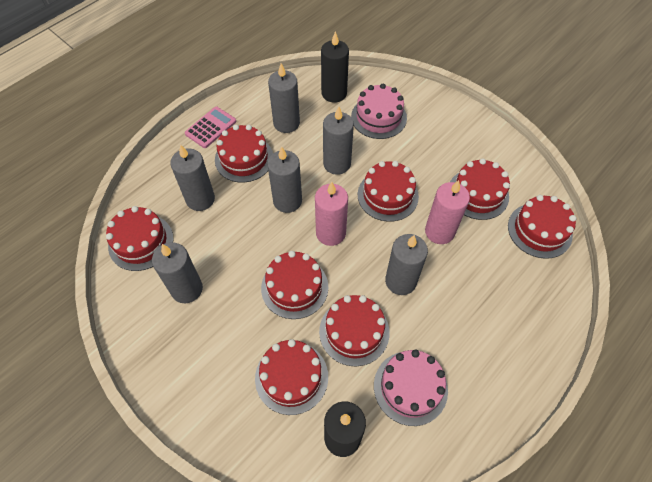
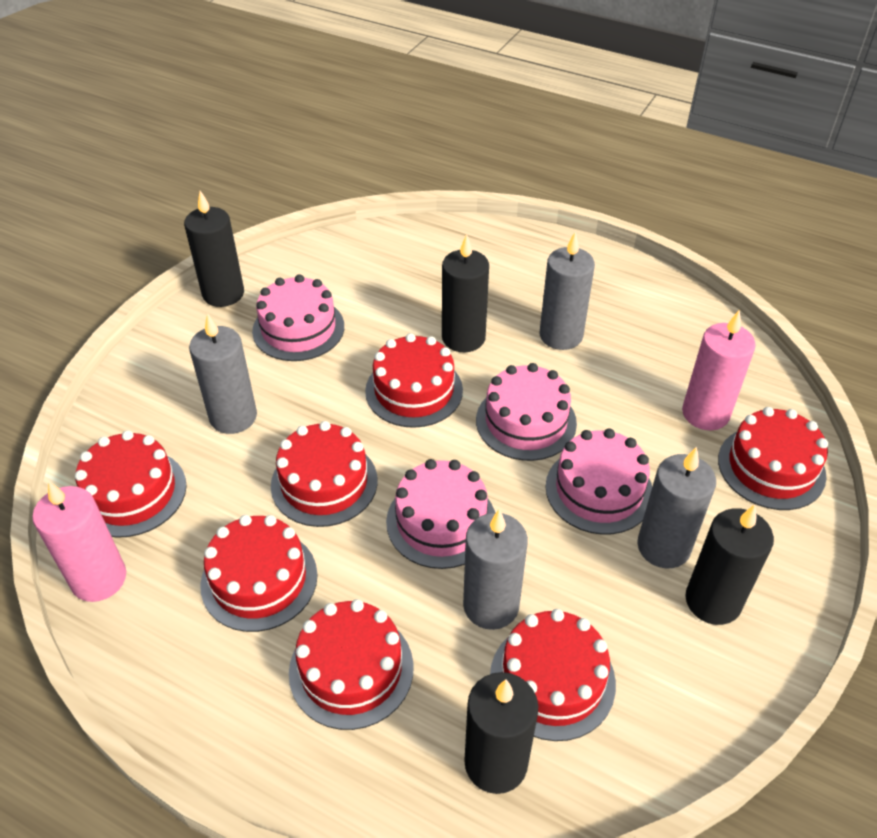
black candle: [321,31,349,103] [324,401,366,457] = 2 -> [184,191,244,307] [442,234,489,352] [464,672,539,794] [685,504,774,625] = 4
grey candle: [152,242,203,303] [170,144,215,211] [267,146,302,213] [268,63,300,133] [323,106,354,175] [385,234,428,295] = 6 -> [189,313,257,434] [463,509,528,630] [540,232,595,350] [637,447,716,568] = 4
pink cake: [351,84,407,139] [374,350,448,426] = 2 -> [252,274,344,361] [386,459,495,569] [476,363,577,461] [546,429,652,535] = 4
pink calculator: [185,107,236,148] = 1 -> none = 0
red cake: [106,206,173,271] [215,125,273,183] [255,339,328,415] [261,251,328,319] [319,295,389,366] [358,161,419,222] [450,158,510,220] [508,195,576,259] = 8 -> [75,430,186,538] [200,515,318,632] [271,421,378,527] [289,599,414,730] [365,333,463,428] [490,609,616,741] [718,407,828,510] = 7

